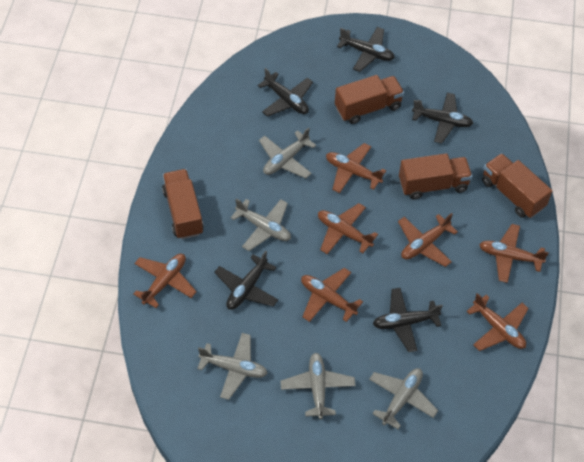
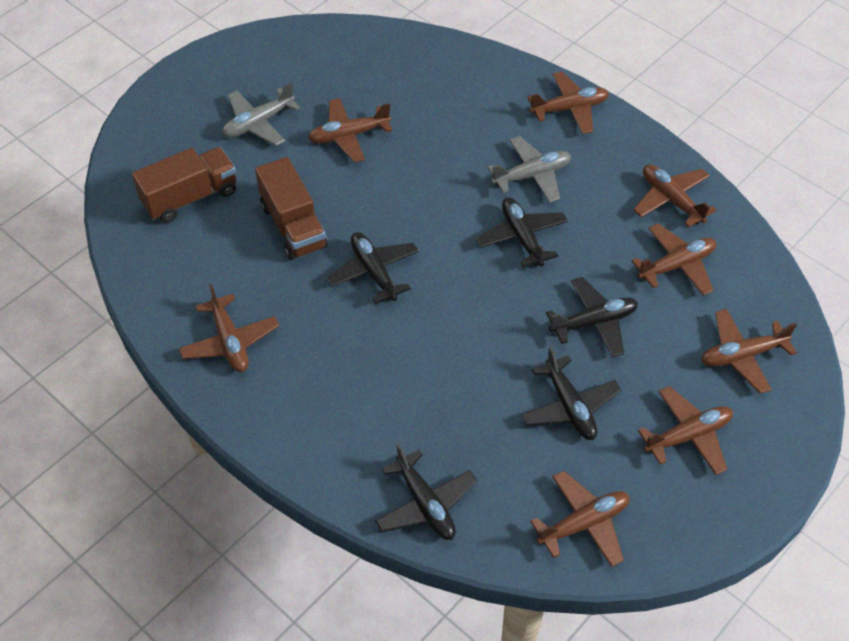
brown plane: [133,254,197,308] [301,268,363,322] [318,203,378,254] [326,143,386,193] [398,213,458,267] [467,293,529,351] [479,224,549,283] = 7 -> [179,284,279,372] [308,98,392,163] [528,72,609,134] [530,471,630,567] [632,223,717,296] [633,164,717,227] [638,386,733,475] [701,309,797,393] = 8
brown truck: [162,169,204,239] [335,75,404,124] [399,153,472,200] [482,153,552,218] = 4 -> [132,147,236,223] [255,157,328,260] = 2
grey plane: [197,333,268,400] [231,198,291,251] [259,127,316,178] [280,353,356,419] [369,368,438,429] = 5 -> [222,82,300,146] [488,136,571,203] = 2

